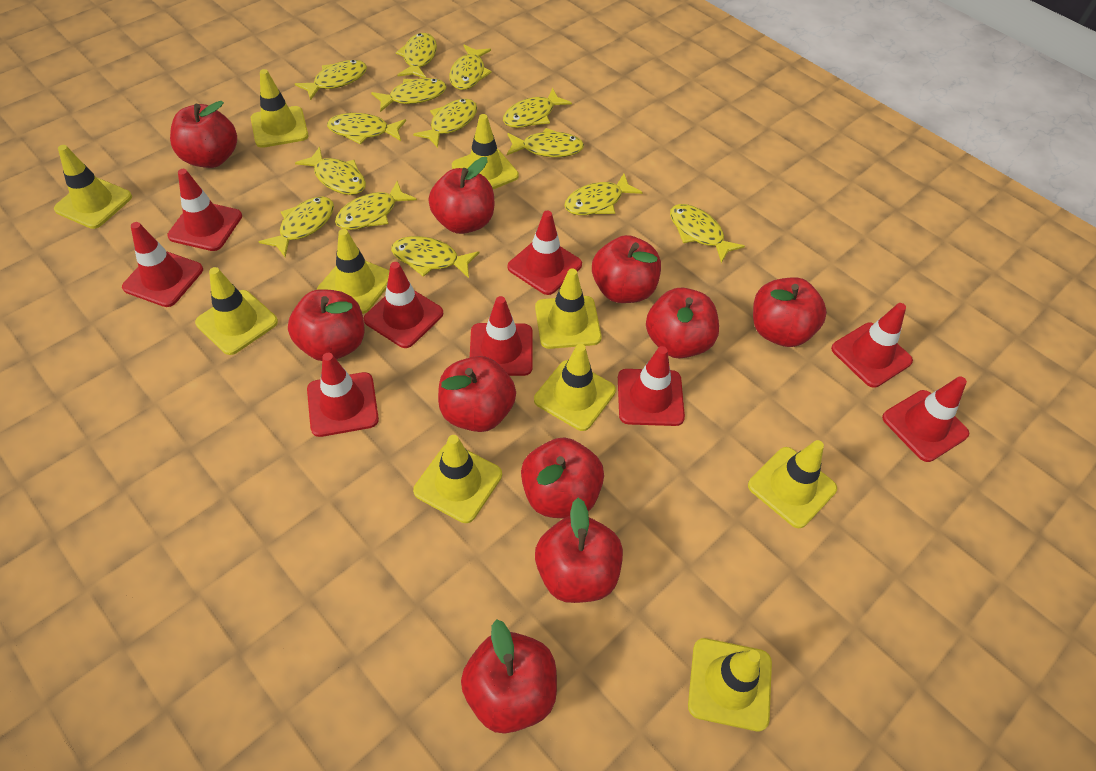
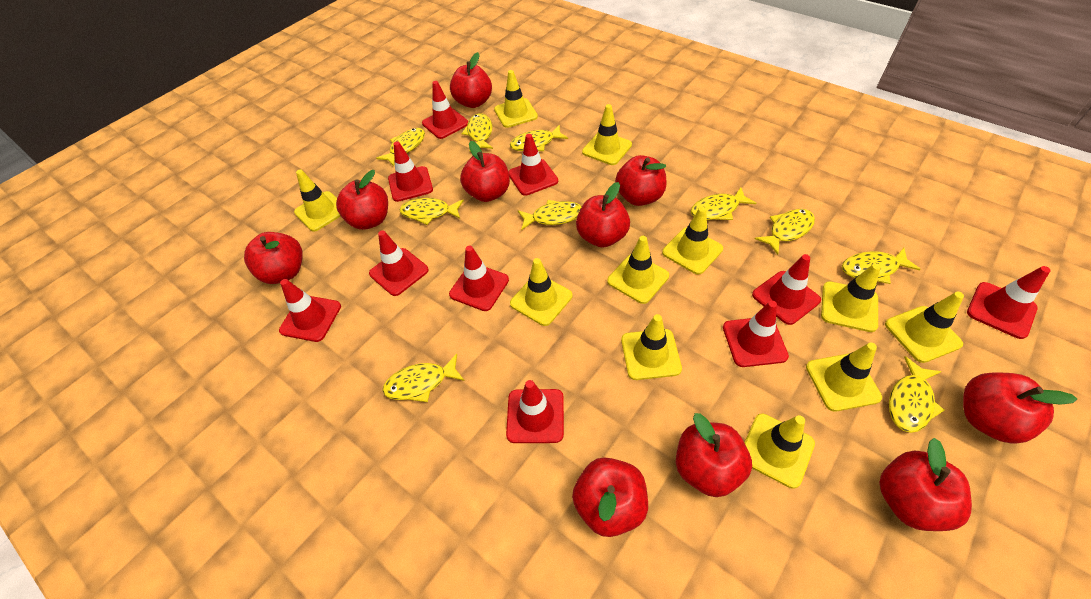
red traffic cone: [122,222,203,307] [167,169,242,251] [307,353,379,437] [363,262,443,348] [470,296,533,376] [508,211,582,295] [618,346,685,426] [831,303,913,388] [882,376,969,462] = 9 -> [279,279,341,342] [369,230,429,296] [388,141,433,202] [422,81,468,139] [449,246,509,311] [506,380,564,443] [508,134,558,196] [723,301,789,367] [752,254,821,325] [967,266,1051,339] = 10
yellow fish: [259,197,334,257] [295,60,367,101] [295,147,366,195] [327,113,406,144] [335,181,417,230] [371,78,447,112] [391,236,479,278] [396,33,437,78] [413,99,477,148] [449,45,492,90] [503,88,572,128] [507,128,584,157] [564,174,643,215] [670,204,745,263] = 14 -> [376,128,425,166] [383,354,465,402] [400,198,464,225] [461,113,493,151] [510,125,568,151] [518,200,582,230] [691,187,756,220] [755,209,815,255] [842,248,921,284] [889,356,945,433] = 10
yellow traffic cone: [54,145,132,229] [195,267,278,355] [251,69,309,148] [317,229,390,314] [413,435,502,523] [452,114,519,189] [534,344,616,431] [535,268,602,349] [688,638,772,731] [748,440,837,528] = 10 -> [294,170,341,231] [494,70,538,128] [510,258,572,326] [582,104,632,165] [607,236,669,304] [621,314,682,380] [662,207,723,275] [744,414,815,489] [806,342,882,412] [821,263,881,332] [885,292,964,363] = 11

